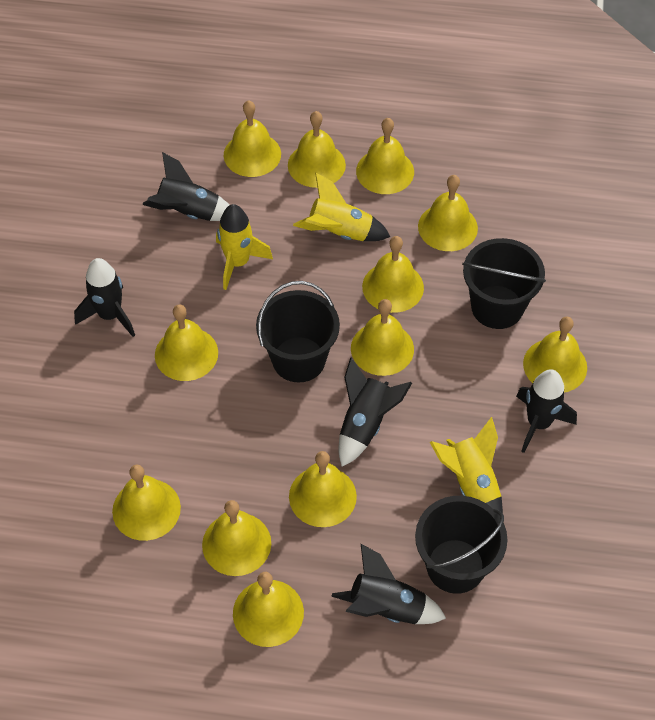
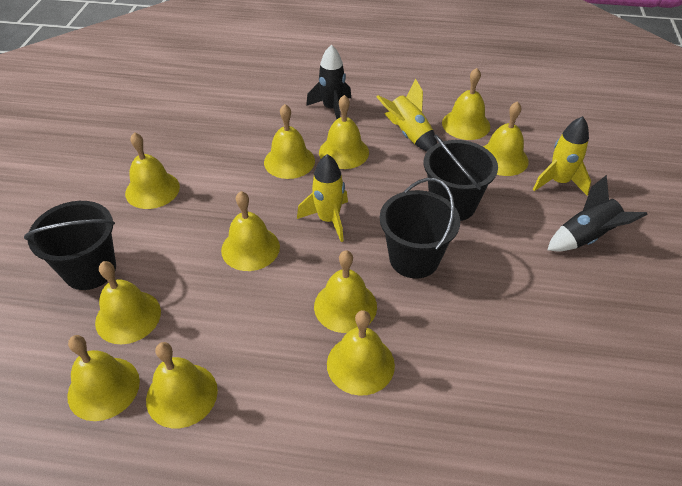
black rocket: [74,258,135,337] [142,152,229,221] [331,544,446,624] [338,357,412,466] [516,369,577,453] = 5 -> [306,45,351,119] [547,175,648,251] = 2
yellow bell: [112,464,181,541] [155,304,218,381] [202,500,271,576] [224,100,281,177] [233,572,304,647] [288,111,346,188] [289,451,357,527] [351,299,414,376] [356,118,414,194] [362,236,424,313] [418,175,478,251] [523,316,587,393] = 12 -> [67,335,140,421] [95,261,161,344] [125,132,180,209] [146,342,218,428] [221,191,280,271] [264,104,315,179] [314,250,377,333] [319,95,369,169] [327,310,395,396] [442,68,490,140] [483,101,529,176] = 11

